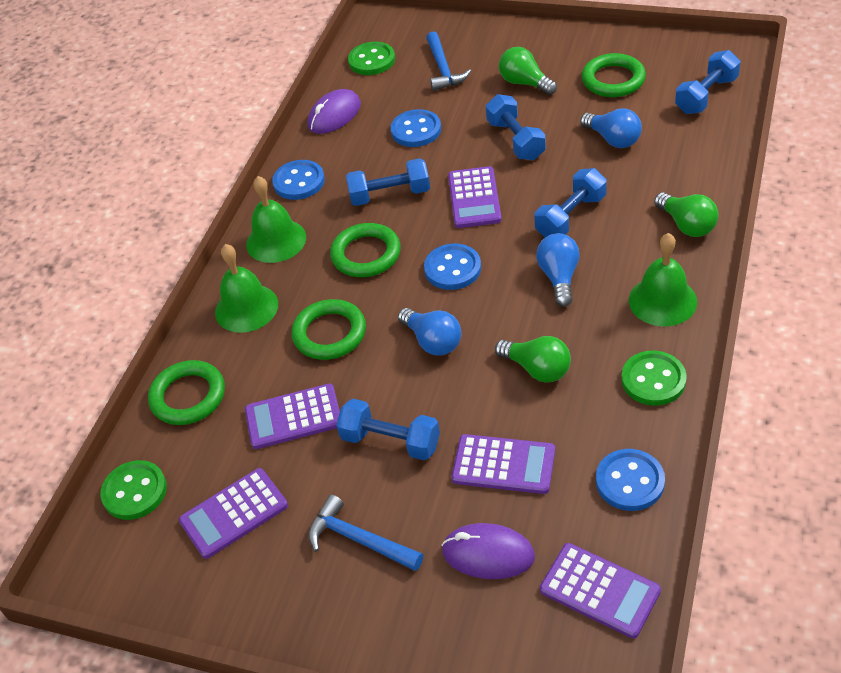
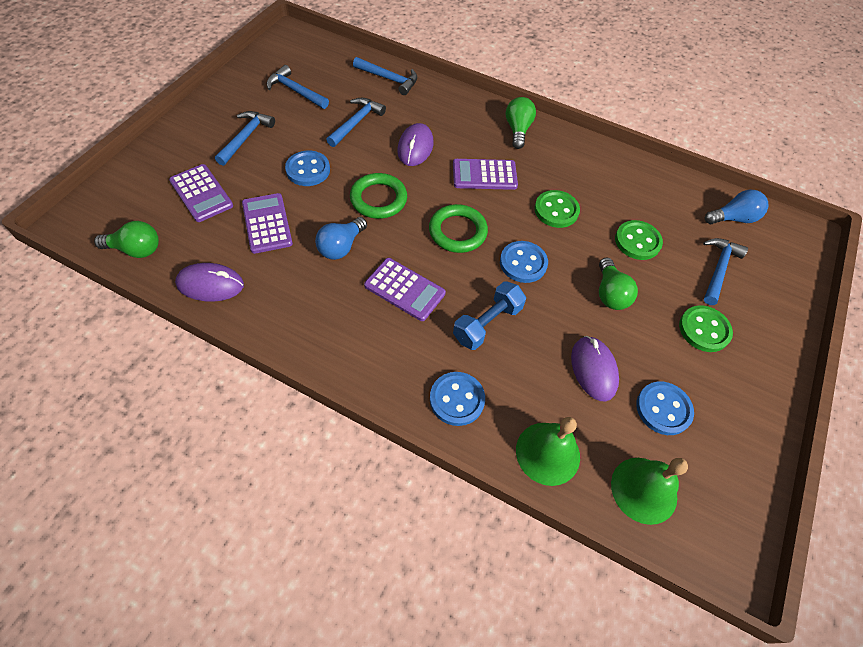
blue dumbbell: [336,399,440,460] [346,158,430,206] [486,94,546,160] [534,168,607,237] [675,50,741,114] = 5 -> [453,281,526,350] = 1
blue hammer: [308,494,423,571] [426,31,471,91] = 2 -> [215,111,275,166] [267,65,329,109] [326,98,386,147] [353,57,417,95] [703,238,748,305] = 5
blue light bulb: [398,308,461,356] [536,233,580,307] [580,108,642,148] = 3 -> [315,217,367,260] [705,190,768,224] = 2
green bell: [215,244,278,333] [246,176,306,263] [629,233,697,326] = 3 -> [516,417,580,486] [611,458,688,525] = 2
green ring: [148,360,225,425] [291,299,366,360] [330,223,401,277] [582,53,646,97] = 4 -> [350,173,407,219] [429,204,488,253] = 2
purple calculator: [179,468,288,559] [245,384,340,449] [448,166,502,228] [451,434,555,494] [540,543,661,639] = 5 -> [169,164,233,222] [242,193,293,254] [364,258,446,321] [453,159,518,190] = 4
purple mouse: [308,89,361,134] [441,523,535,579] = 2 -> [175,263,244,302] [397,123,433,166] [571,336,619,402] = 3

